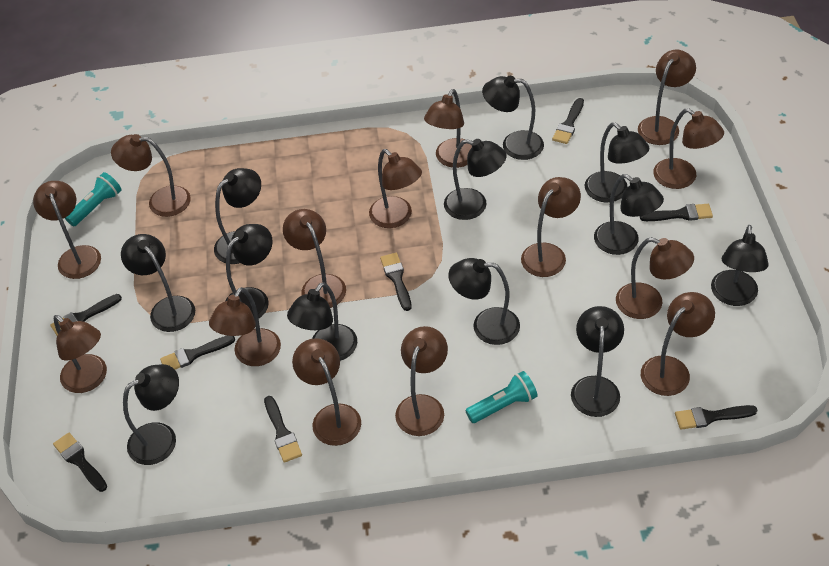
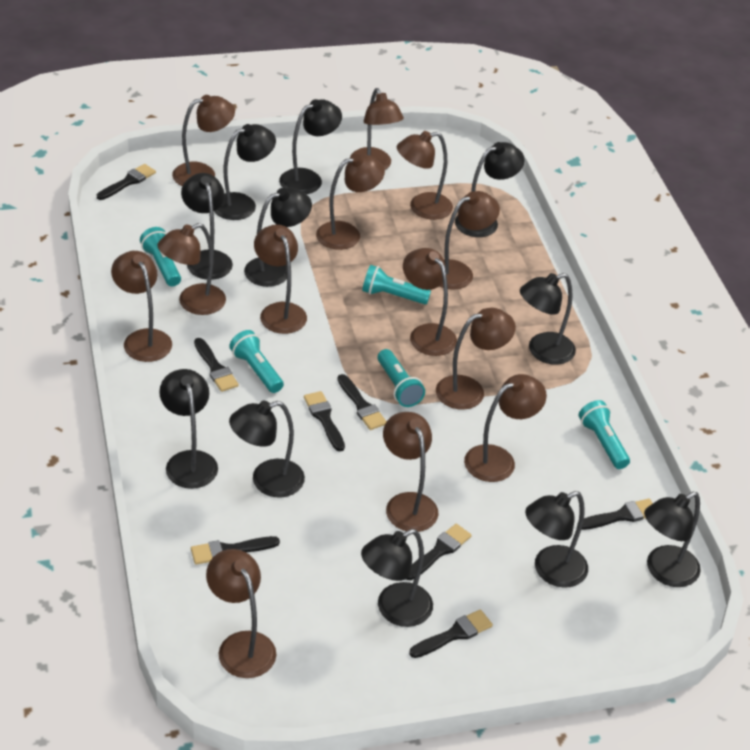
black lamp: [121,234,195,332] [123,364,179,465] [214,168,261,264] [225,224,273,320] [287,282,357,361] [444,139,507,220] [448,258,520,345] [482,76,544,160] [571,306,624,417] [584,122,649,202] [594,174,664,255] [711,225,769,306] = 12 -> [159,369,218,489] [181,173,233,280] [214,124,276,220] [229,401,305,498] [244,188,312,287] [279,99,342,194] [361,529,433,627] [455,142,525,237] [520,273,576,365] [525,491,588,588] [644,492,701,587] = 11
brown lamp: [33,181,101,279] [54,315,107,393] [111,134,191,217] [209,287,281,366] [283,209,346,308] [292,338,361,446] [369,149,422,228] [395,326,448,436] [424,89,472,168] [521,177,581,277] [616,237,694,319] [638,50,696,145] [641,292,715,396] [653,108,724,189] = 14 -> [111,251,172,362] [157,223,226,315] [172,95,235,186] [206,549,276,678] [254,224,307,334] [316,154,385,250] [350,88,404,170] [383,412,438,532] [397,131,453,220] [403,248,457,356] [436,308,516,410] [439,191,500,290] [464,374,547,482] = 13
turquoise flashlight: [65,172,121,227] [465,371,538,423] = 2 -> [140,227,181,286] [229,330,284,393] [362,265,431,304] [377,349,425,407] [579,400,630,469] = 5

